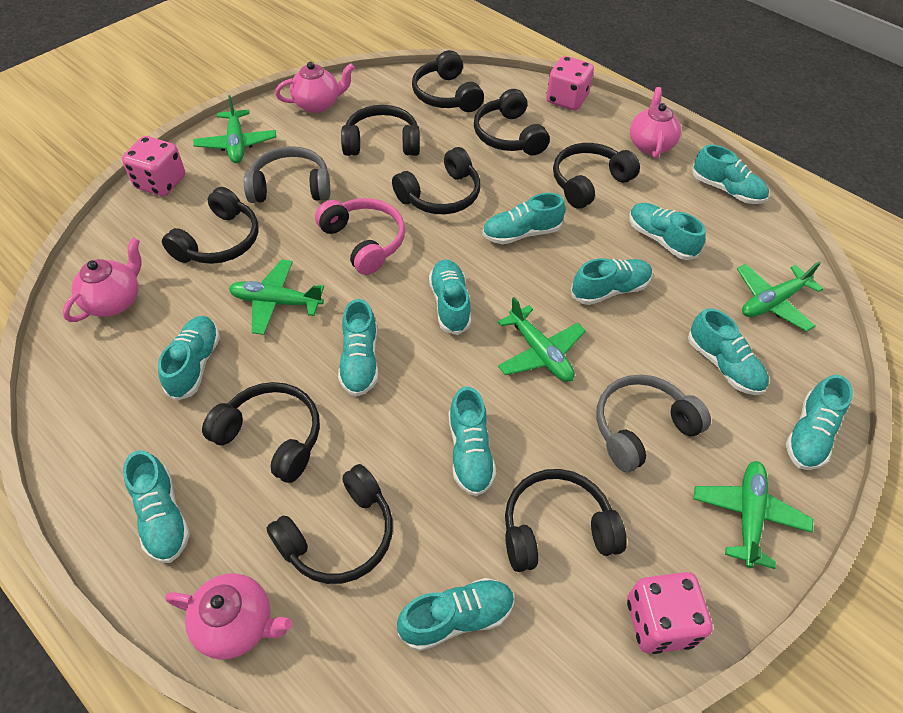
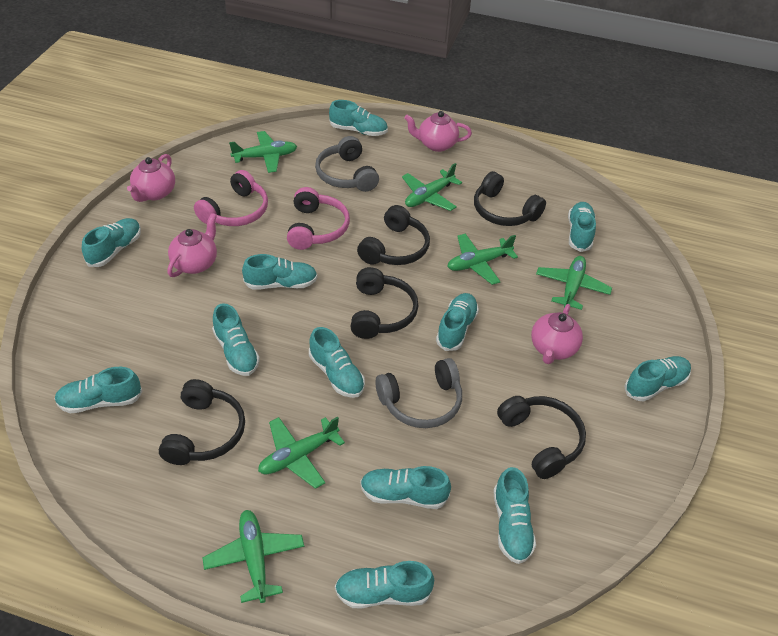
black headphones: [162,187,258,264] [202,382,320,483] [266,464,393,584] [341,105,420,156] [392,147,480,214] [412,50,484,112] [474,89,550,155] [505,469,627,572] [553,143,640,209] = 9 -> [159,379,245,465] [351,267,418,339] [357,205,430,265] [474,171,546,226] [497,396,586,479] = 5
green plane: [193,95,276,163] [229,259,324,335] [498,297,586,382] [693,461,813,569] [737,261,823,332] = 5 -> [202,510,304,603] [229,131,297,173] [258,416,345,489] [402,163,462,211] [447,233,518,285] [536,256,612,310] = 6
pink dice: [122,136,185,196] [546,56,594,110] [627,572,713,654] = 3 -> none = 0
pink headphones: [315,198,405,275] = 1 -> [194,170,268,226] [287,187,350,250] = 2

